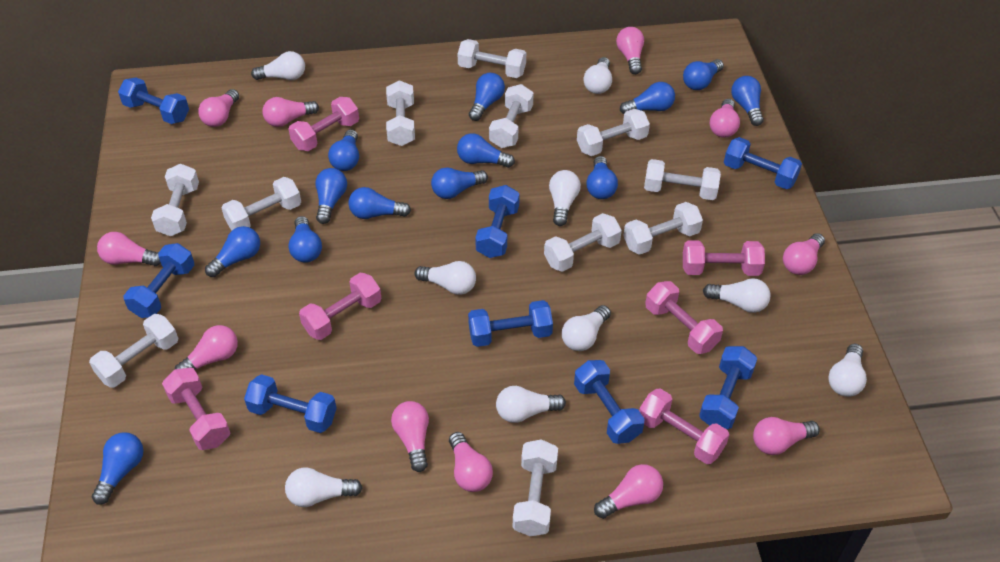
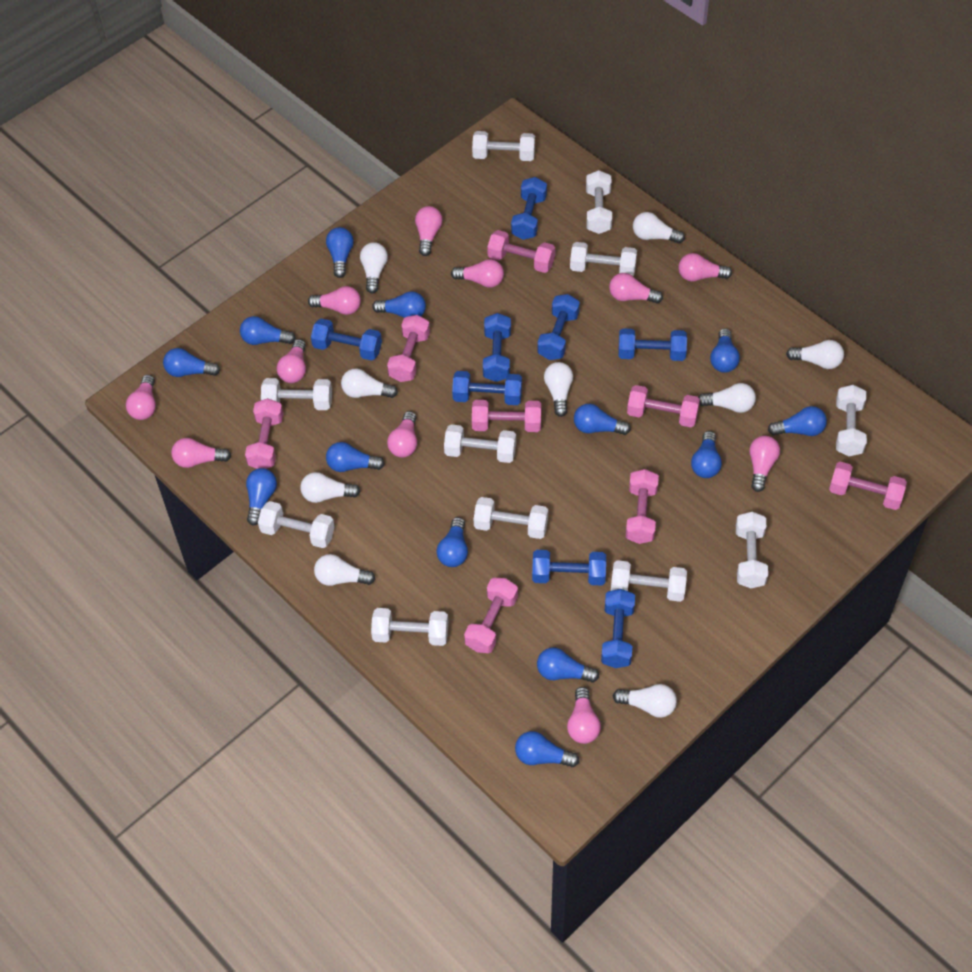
pink dumbbell: [162,368,230,450] [289,97,359,151] [299,273,381,340] [639,388,729,464] [645,281,723,354] [683,240,765,276] = 6 -> [245,398,283,469] [387,315,430,382] [464,578,518,653] [472,400,541,432] [487,230,555,273] [626,469,659,544] [627,385,700,427] [829,462,907,510] = 8

